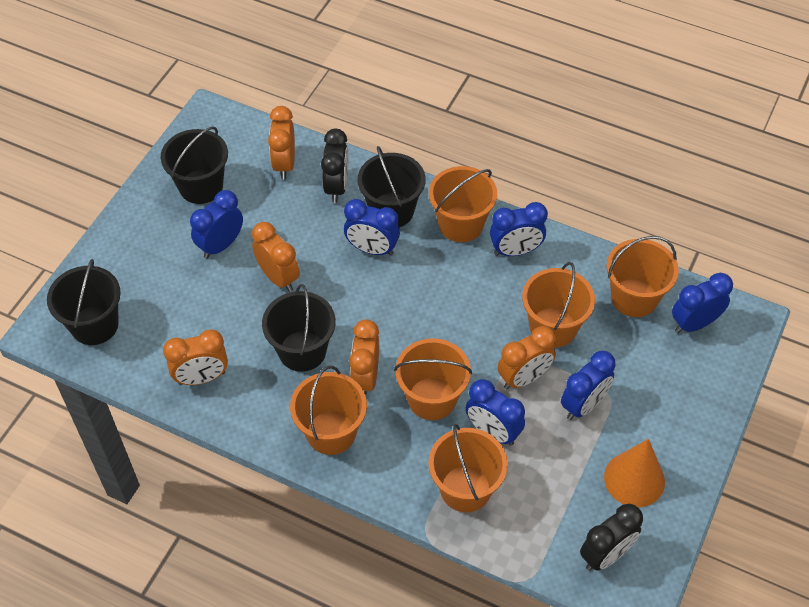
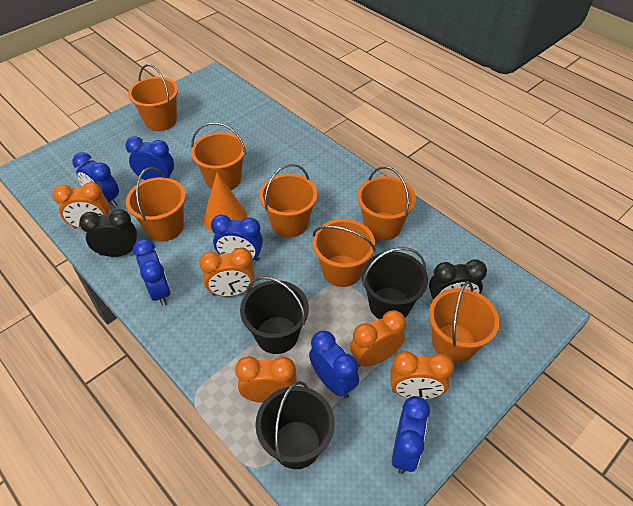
black bucket: [47,259,121,345] [161,126,228,204] [262,284,336,372] [358,146,426,227] = 4 -> [240,276,309,354] [255,381,335,469] [362,247,428,319] = 3
orange bucket: [290,366,367,455] [394,338,472,420] [428,424,508,513] [429,166,497,242] [522,262,595,348] [606,236,679,317] = 6 -> [126,167,186,242] [128,64,178,131] [191,122,246,190] [259,164,318,238] [313,219,375,287] [357,166,416,241] [429,281,500,363] = 7

